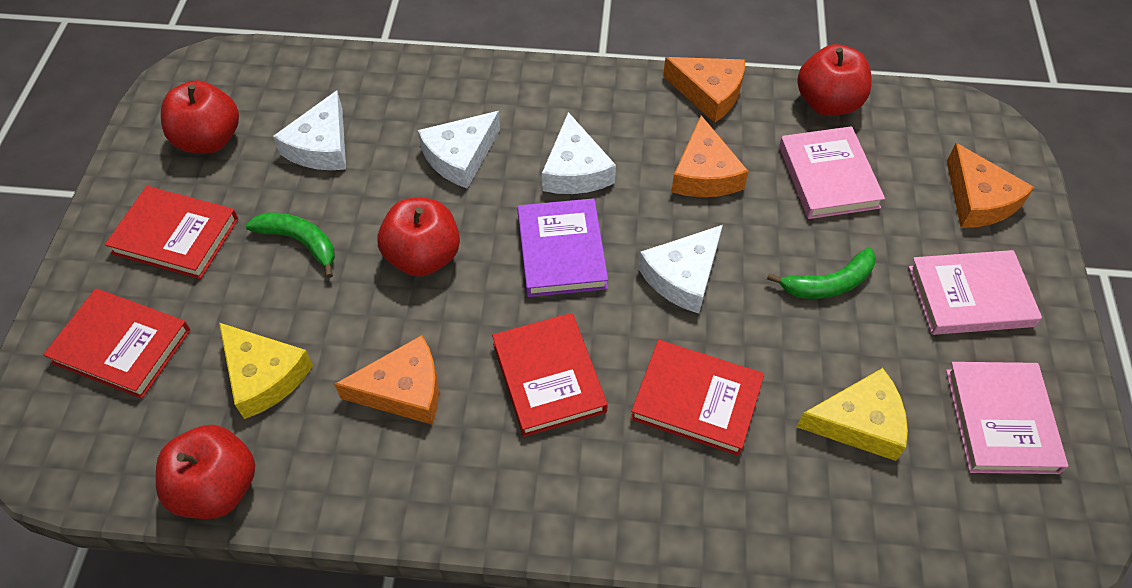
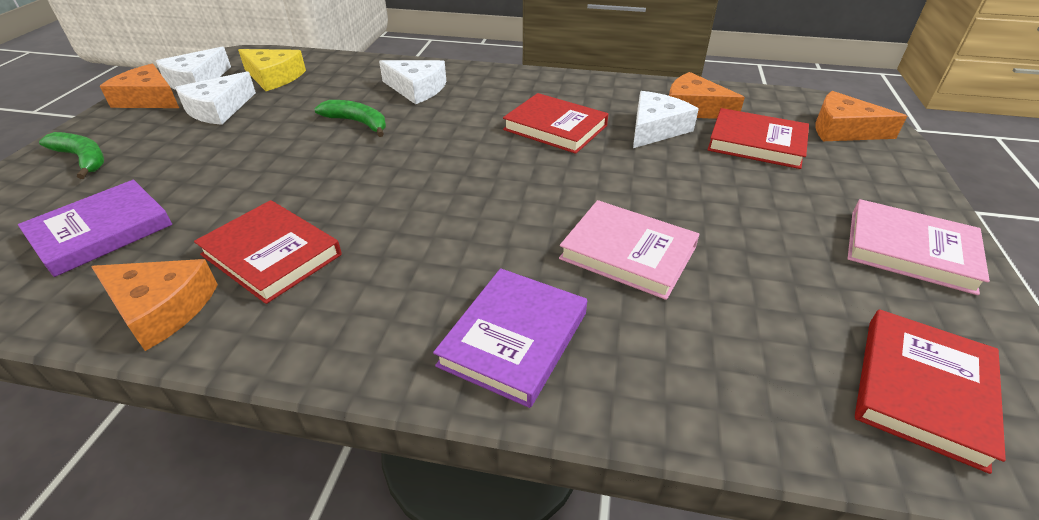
pink book: [779,126,885,219] [909,250,1042,335] [946,362,1068,474] = 3 -> [559,200,699,300] [848,199,990,295] = 2
purple book: [517,198,608,297] = 1 -> [18,180,172,277] [433,268,587,408] = 2
red apple: [156,425,255,519] [161,80,239,153] [377,198,460,277] [797,44,872,116] = 4 -> none = 0
yellow cheese: [219,323,313,419] [797,368,908,461] = 2 -> [238,49,306,91] = 1

